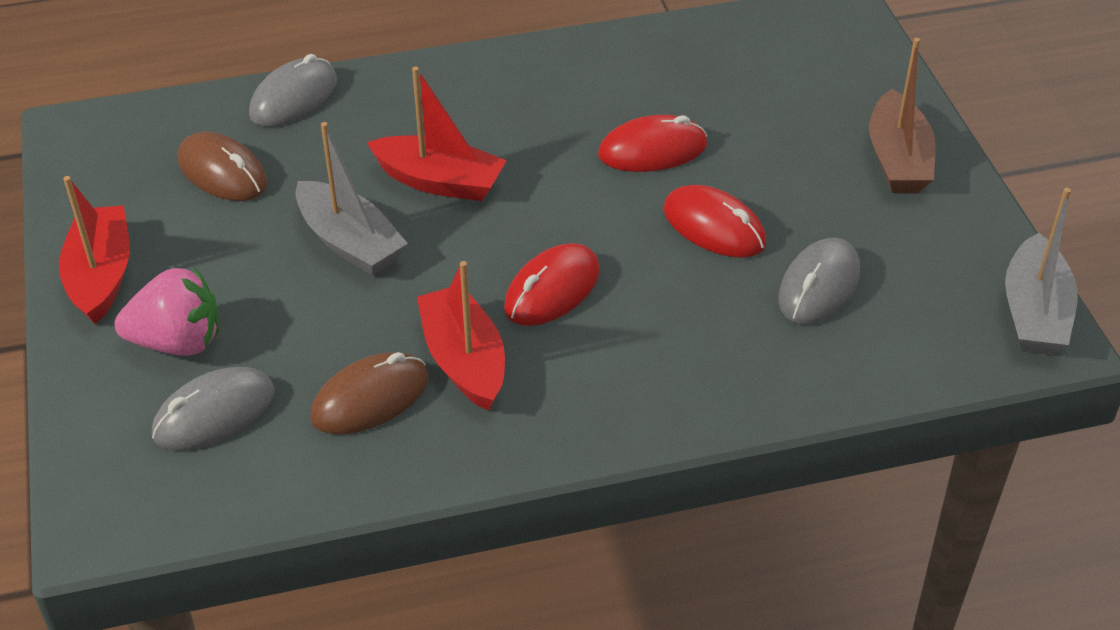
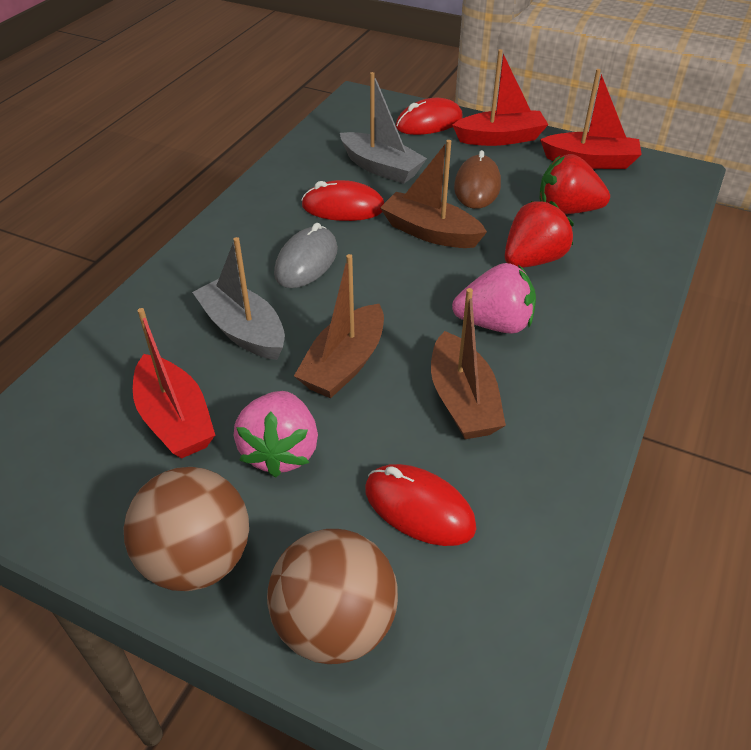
brown ball: none = 0 -> [124,467,249,591] [267,529,398,664] = 2
brown boat: [869,38,935,193] = 1 -> [294,254,384,398] [380,140,487,248] [431,288,506,439] = 3
brown mouse: [178,132,267,201] [310,352,429,434] = 2 -> [454,150,501,209] = 1
grey mouse: [152,367,275,450] [249,54,337,127] [778,238,860,325] = 3 -> [274,223,338,288] = 1
pink strawberry: [114,268,219,356] = 1 -> [234,391,318,478] [452,263,536,334] = 2
red strawberry: none = 0 -> [505,201,574,268] [540,154,610,214] = 2

